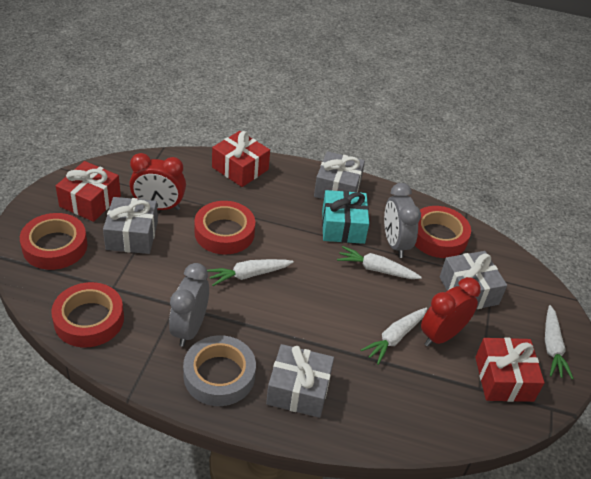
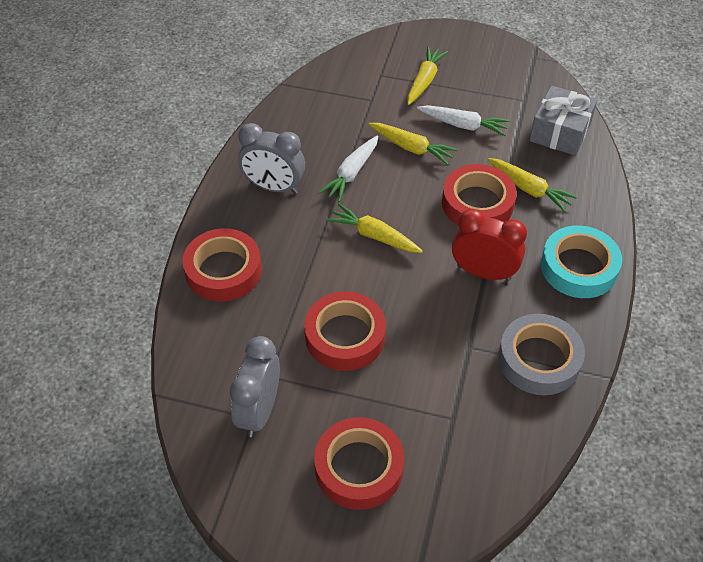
grey gift: [103,197,158,254] [266,344,334,418] [314,151,365,199] [440,251,507,309] = 4 -> [530,85,597,156] = 1
red clock: [130,153,186,210] [421,277,481,346] = 2 -> [452,209,527,281] = 1
red gift: [56,161,121,222] [212,131,270,187] [475,337,545,402] = 3 -> none = 0
turquoise gift: [322,190,369,244] = 1 -> none = 0
turquoise tape: none = 0 -> [541,225,622,298] = 1
white carrot: [207,259,294,286] [337,246,422,279] [360,308,427,365] [545,305,574,379] = 4 -> [318,136,378,202] [417,105,510,136] = 2
yellow carrot: none = 0 -> [327,204,423,253] [368,123,458,165] [407,46,448,105] [488,158,578,212] = 4

